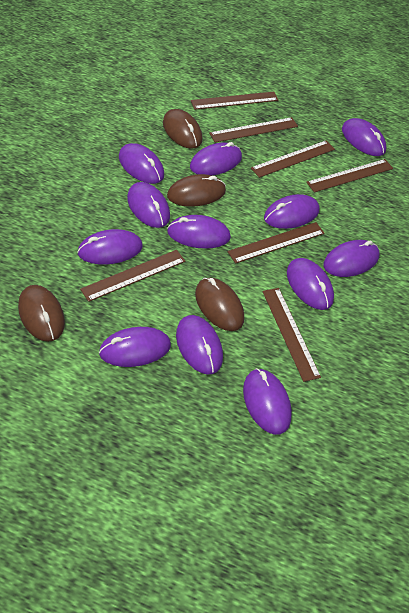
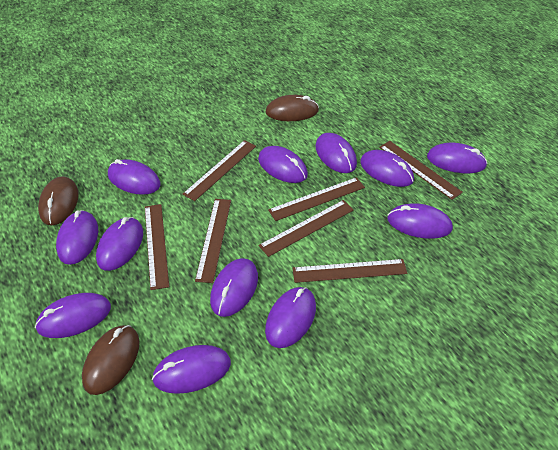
brown mouse: [18,285,65,342] [163,109,203,149] [167,174,226,207] [195,278,244,331] = 4 -> [38,176,79,225] [82,325,140,395] [266,95,319,121] = 3

